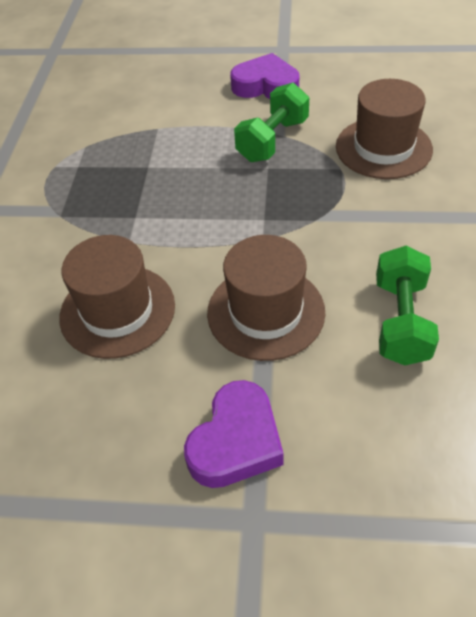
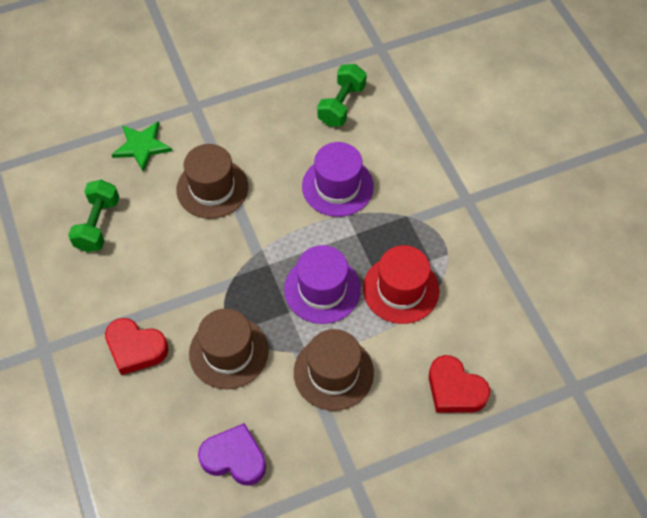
green star: none = 0 -> [111,122,172,172] = 1
purple hat: none = 0 -> [284,245,361,324] [302,142,374,217] = 2
purple heart: [184,380,284,488] [230,53,299,99] = 2 -> [198,423,266,486] = 1
red hat: none = 0 -> [363,245,440,324] = 1
red heart: none = 0 -> [105,318,168,375] [429,355,490,413] = 2

